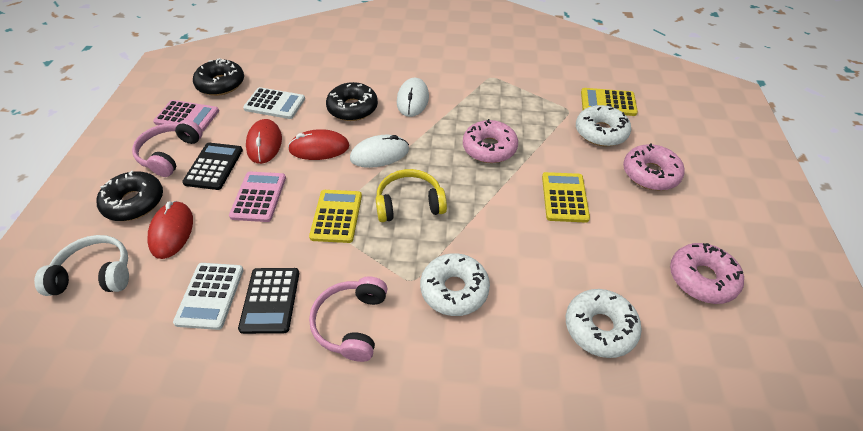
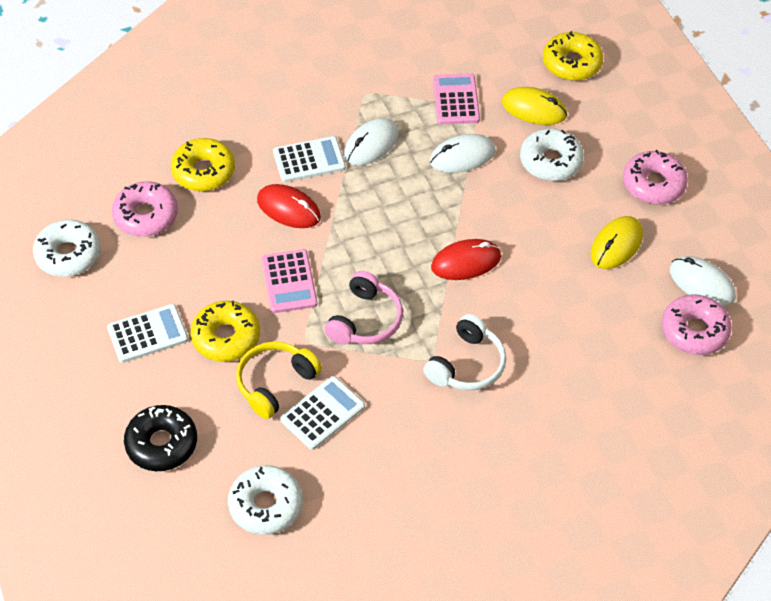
black calculator: [182,143,243,190] [238,268,299,334] = 2 -> none = 0
black donut: [96,171,163,221] [193,58,244,96] [326,82,378,121] = 3 -> [124,405,197,471] = 1
pink headphones: [132,119,203,177] [309,276,388,362] = 2 -> [325,271,403,345] = 1
red mouse: [147,201,193,259] [246,119,282,164] [288,129,349,160] = 3 -> [257,184,321,228] [431,239,501,280] = 2
white calculator: [173,263,244,330] [243,87,305,119] = 2 -> [107,304,188,363] [273,136,346,182] [280,376,365,450] = 3
white mouse: [350,135,409,168] [397,78,429,117] = 2 -> [344,118,399,166] [430,134,496,173] [670,256,736,306] = 3
yellow calculator: [309,190,362,243] [542,172,590,223] [581,88,638,116] = 3 -> none = 0
yellow donut: none = 0 -> [171,138,235,191] [191,301,260,362] [543,31,603,81] = 3
yellow mouse: none = 0 -> [502,87,567,125] [591,216,643,269] = 2

